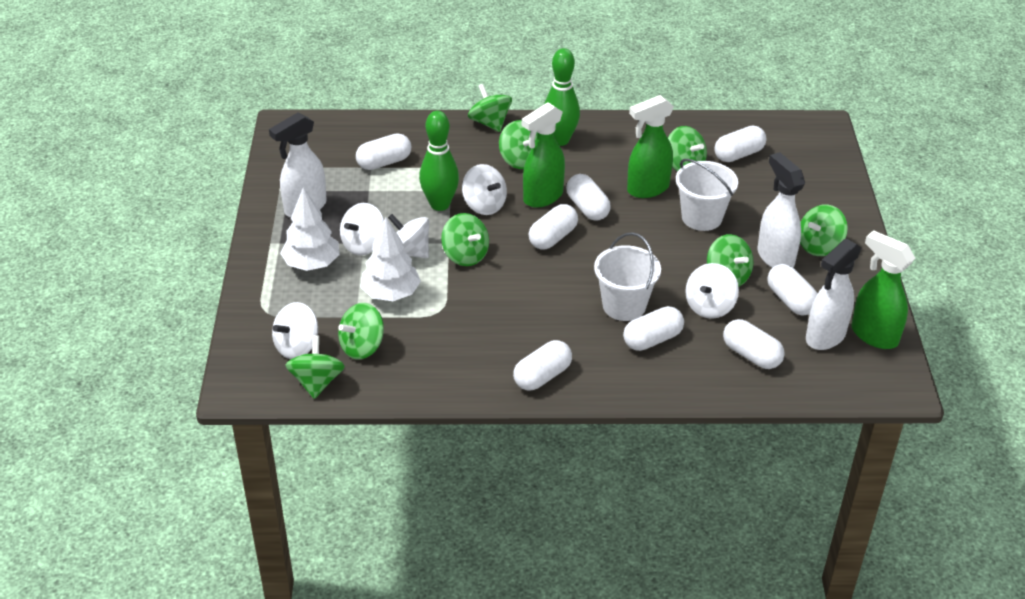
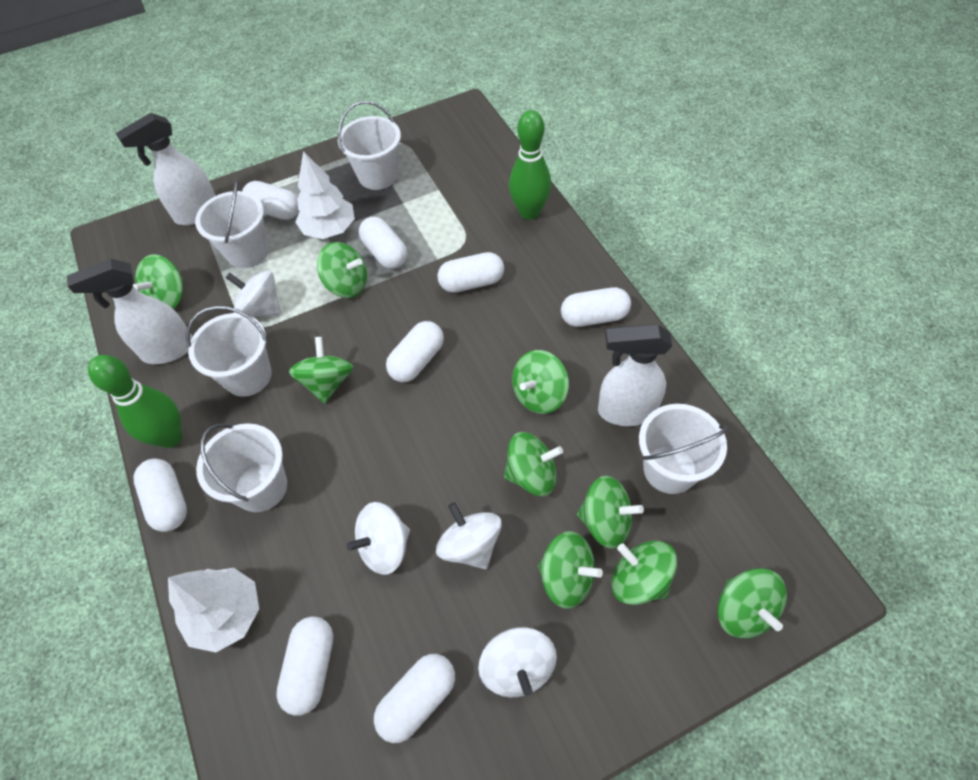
green spinning top: [286,335,345,399] [338,303,384,360] [441,213,489,266] [468,84,512,132] [499,120,538,169] [668,126,707,172] [707,234,754,287] [800,205,848,256] = 8 -> [133,254,183,309] [289,337,353,404] [317,242,367,298] [504,432,563,496] [512,350,569,414] [538,531,603,609] [577,476,644,549] [611,541,677,605] [717,568,787,639] = 9
green spray bottle: [522,102,565,208] [627,95,674,198] [851,230,915,349] = 3 -> none = 0
white bucket: [594,232,661,321] [676,159,738,231] = 2 -> [186,306,272,397] [195,180,269,268] [196,423,287,512] [338,101,401,190] [639,404,728,494] = 5
white spinning top: [272,302,318,359] [340,203,384,256] [388,214,429,258] [462,164,507,215] [685,263,739,319] = 5 -> [226,270,281,316] [347,502,410,575] [436,502,502,569] [478,627,557,697] = 4

